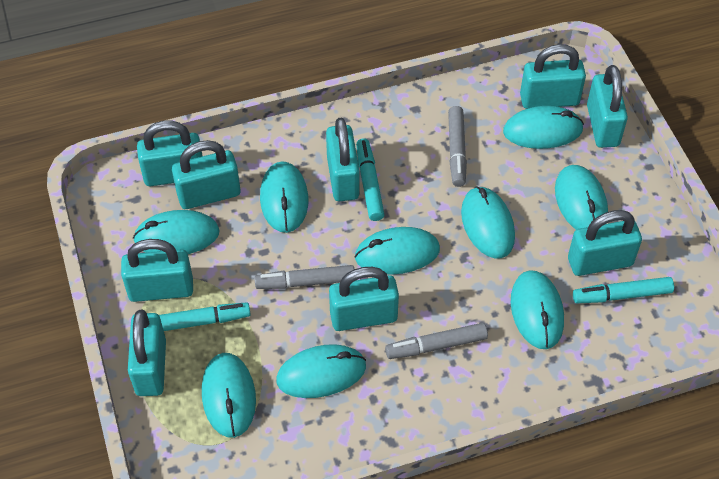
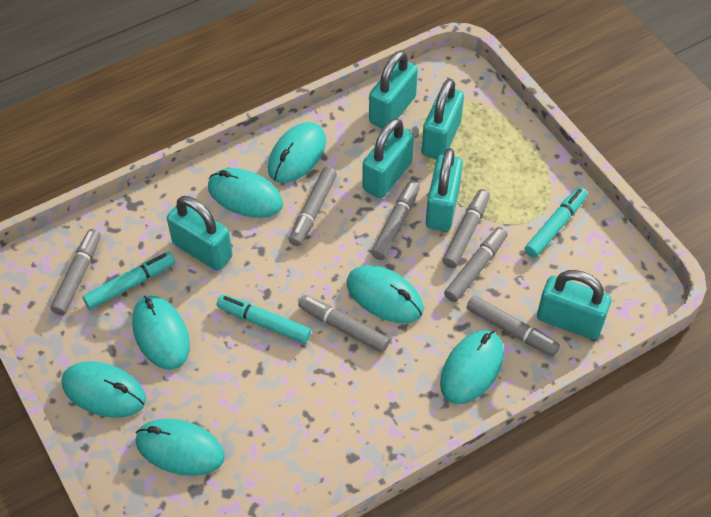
grey marker: [255,265,354,289] [385,323,488,359] [448,106,467,187] = 3 -> [50,229,101,315] [289,167,337,246] [298,295,390,353] [371,181,420,260] [442,189,490,268] [444,227,508,302] [467,295,560,356] = 7
turquoise mouse: [133,210,220,254] [202,353,256,438] [260,161,308,233] [276,344,366,398] [354,227,440,275] [461,186,515,259] [503,106,584,149] [511,270,564,349] [555,165,608,230] = 9 -> [62,361,146,418] [132,296,190,370] [135,418,225,476] [208,168,283,218] [268,122,326,183] [347,265,424,323] [440,330,504,404] = 7
turquoise padlock: [121,239,193,302] [128,310,166,396] [137,121,202,186] [172,140,240,209] [326,118,359,201] [329,267,399,331] [520,44,586,109] [568,210,642,276] [587,65,628,148] = 9 -> [167,196,233,271] [362,118,414,198] [369,50,418,129] [421,79,464,159] [426,148,463,231] [537,270,611,340] = 6

